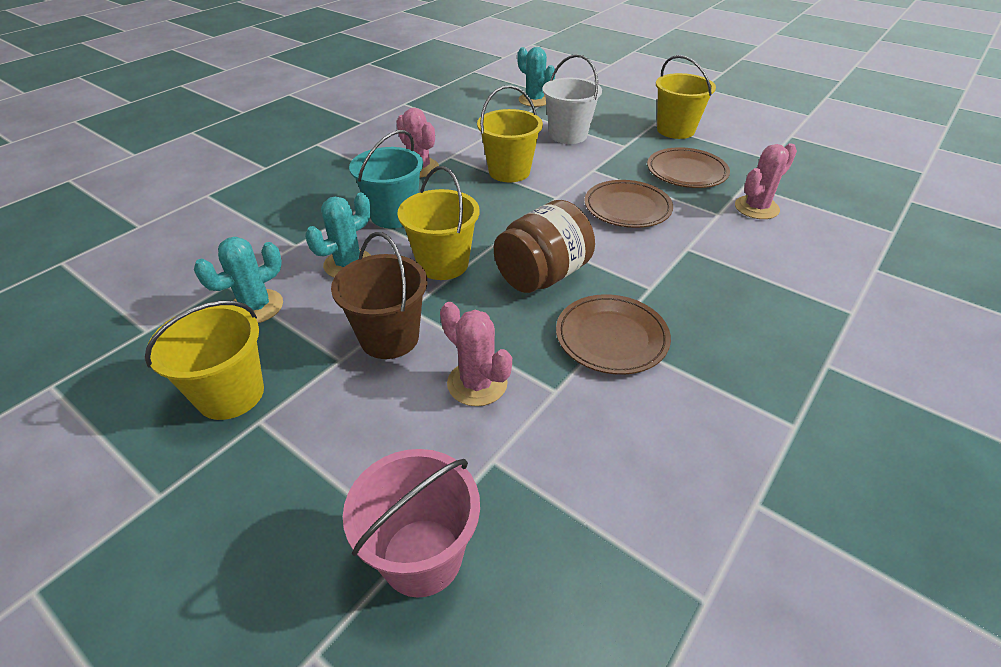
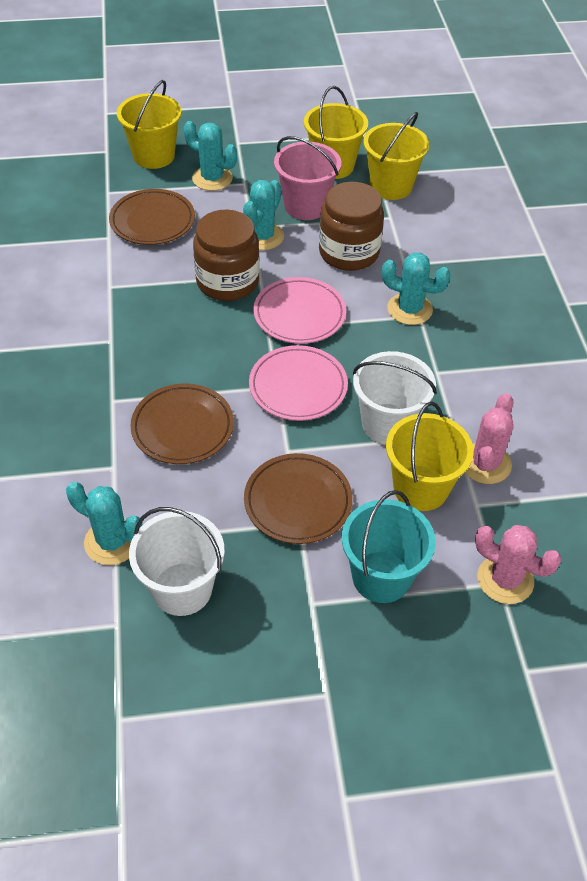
brown bucket: [331,232,427,359] = 1 -> none = 0
brown jar: [494,200,595,293] = 1 -> [193,210,260,301] [319,182,384,271] = 2
pink cactus: [396,108,439,177] [440,302,512,406] [735,143,797,219] = 3 -> [465,393,514,484] [475,525,562,604] = 2
pink plate: none = 0 -> [249,345,348,421] [253,277,346,344] = 2
turquoise cactus: [194,237,283,323] [305,193,371,277] [517,47,555,107] = 3 -> [66,482,142,565] [184,121,237,191] [243,180,284,250] [382,253,451,325] = 4
white bucket: [542,54,602,144] = 1 -> [129,507,225,616] [353,351,437,445] = 2

